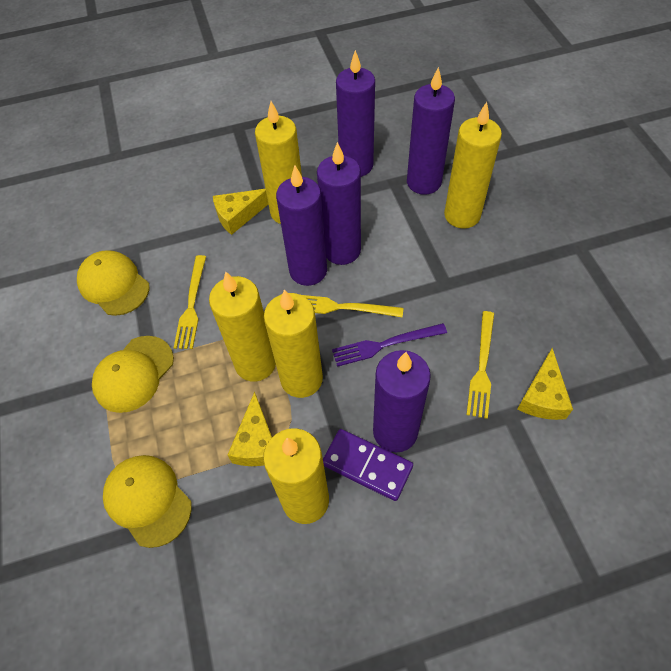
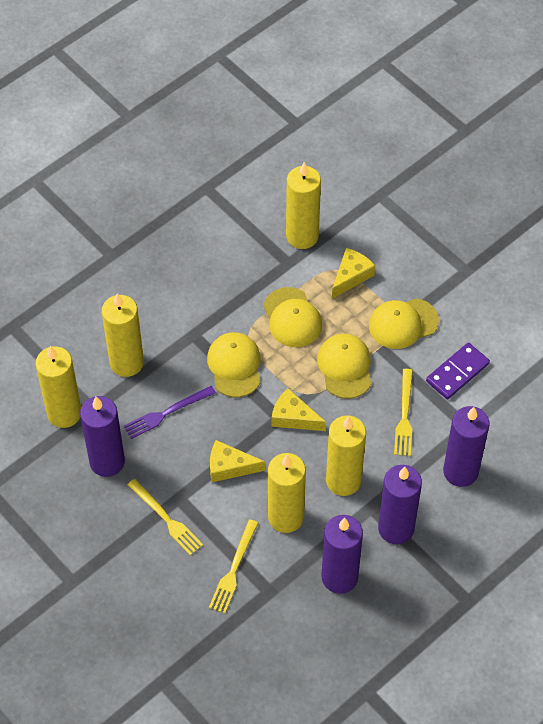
purple candle: [276,165,327,286] [317,142,361,265] [336,50,375,177] [373,350,431,452] [407,67,455,195] = 5 -> [80,396,125,477] [321,515,363,594] [378,465,422,544] [443,406,490,487] = 4
yellow cap: [77,250,149,316] [92,336,174,413] [103,455,192,548] = 3 -> [207,332,261,397] [263,287,322,347] [317,334,371,399] [369,298,439,349] = 4

